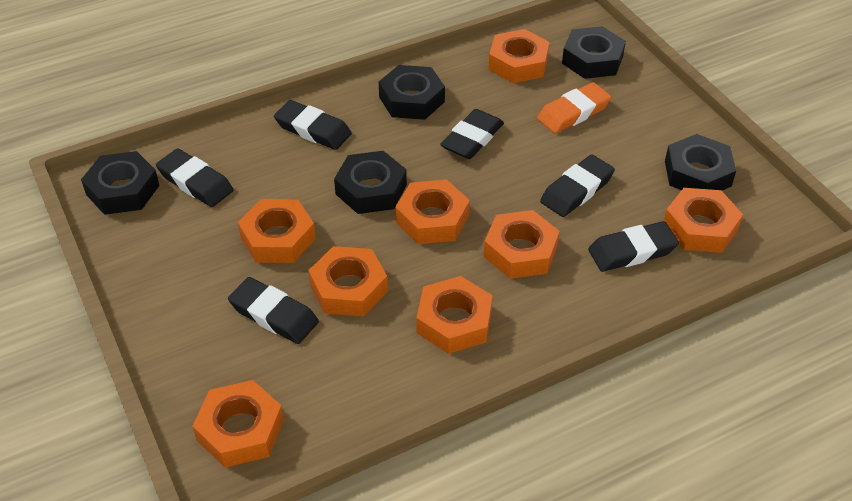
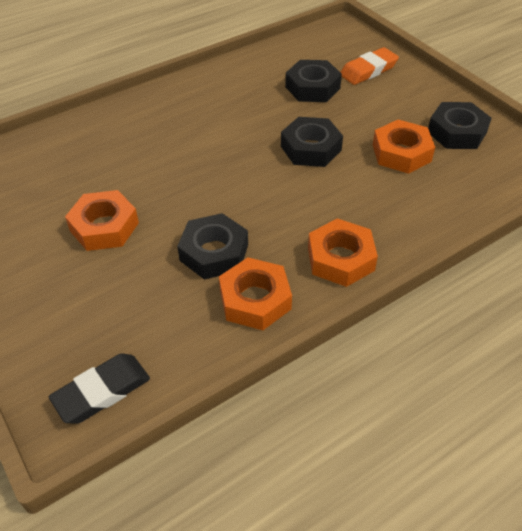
black eraser: [156,148,233,207] [228,277,319,344] [274,100,352,150] [440,109,504,159] [540,154,615,217] [588,221,679,272] = 6 -> [49,353,150,423] = 1
black nut: [81,151,160,215] [334,151,407,214] [379,65,445,120] [562,26,626,79] [665,134,736,191] = 5 -> [177,213,248,280] [281,117,343,167] [285,60,342,102] [428,102,492,149] = 4
orange nut: [193,380,284,468] [238,199,316,263] [308,246,388,317] [395,179,470,244] [416,276,493,354] [484,210,560,279] [488,29,550,83] [664,188,743,253] = 8 -> [65,190,139,251] [219,257,292,330] [308,218,378,287] [373,119,435,174] = 4

